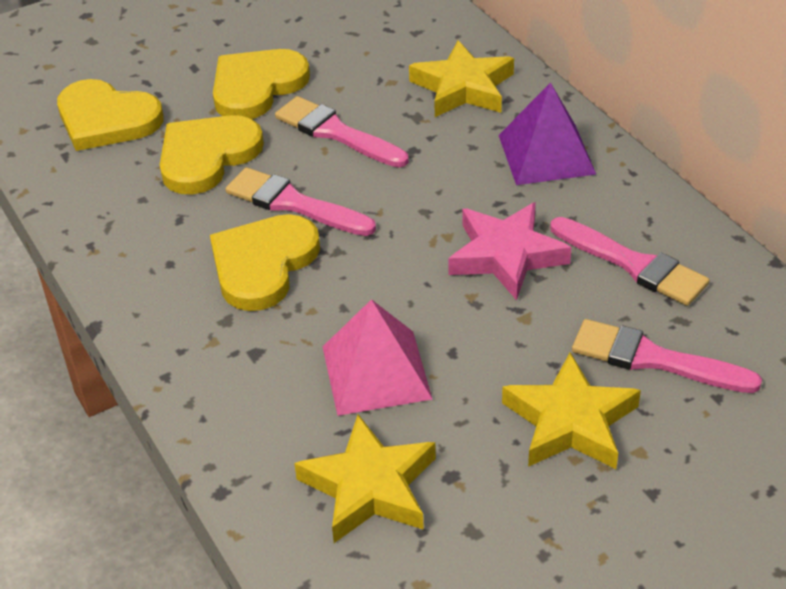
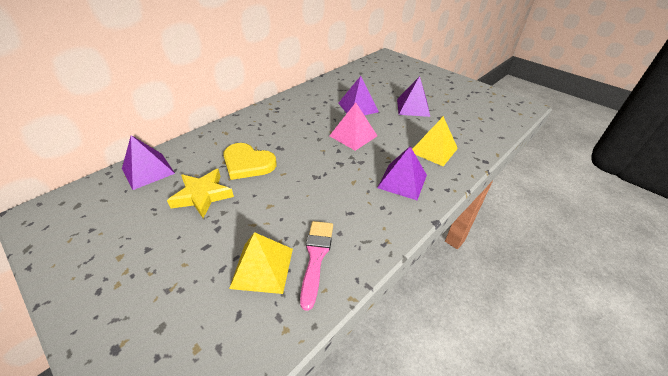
pink brush: [225,167,376,236] [275,96,409,168] [550,217,709,306] [572,319,762,393] = 4 -> [300,221,333,311] = 1
pink star: [448,202,571,301] = 1 -> none = 0
purple pyramid: [499,82,596,185] = 1 -> [122,135,175,190] [338,76,379,115] [377,146,427,200] [397,76,430,117] = 4
yellow heart: [57,79,164,151] [160,115,264,195] [210,214,320,311] [213,49,310,119] = 4 -> [223,143,276,180] = 1
yellow pyramid: none = 0 -> [229,232,293,294] [412,116,458,166] = 2
yellow star: [294,414,436,543] [409,40,514,117] [502,352,641,469] = 3 -> [167,169,234,218] = 1

